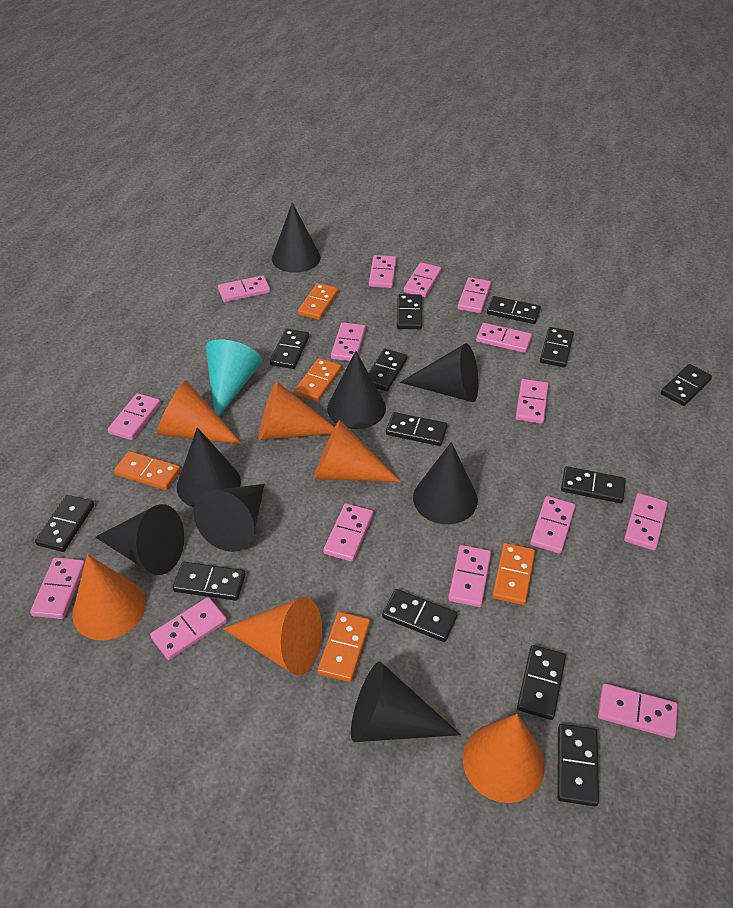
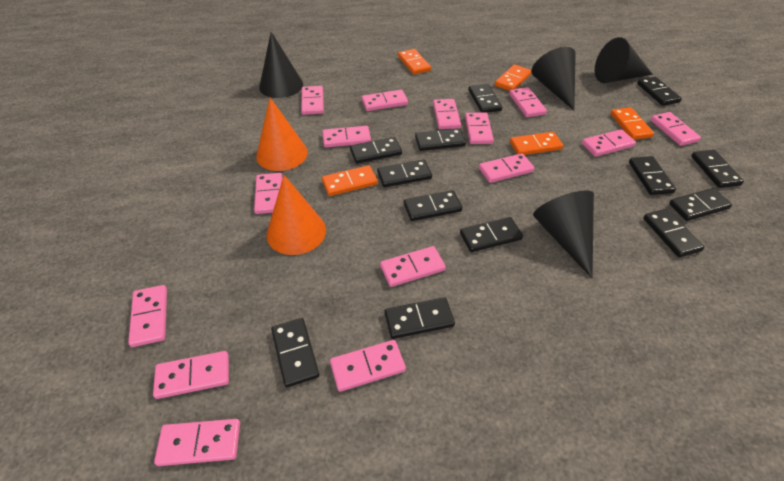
black cone: [95,504,184,575] [177,427,241,507] [193,484,264,552] [272,202,321,273] [327,351,386,429] [351,662,461,742] [400,343,479,402] [413,442,478,524] = 8 -> [259,32,303,98] [531,47,576,110] [533,190,594,278] [595,37,653,83] = 4
orange cone: [72,554,146,640] [157,380,242,444] [223,597,322,676] [259,381,334,440] [314,420,401,482] [463,714,545,803] = 6 -> [256,98,308,171] [267,175,326,255] = 2
turquoise cone: [206,339,262,416] = 1 -> none = 0

